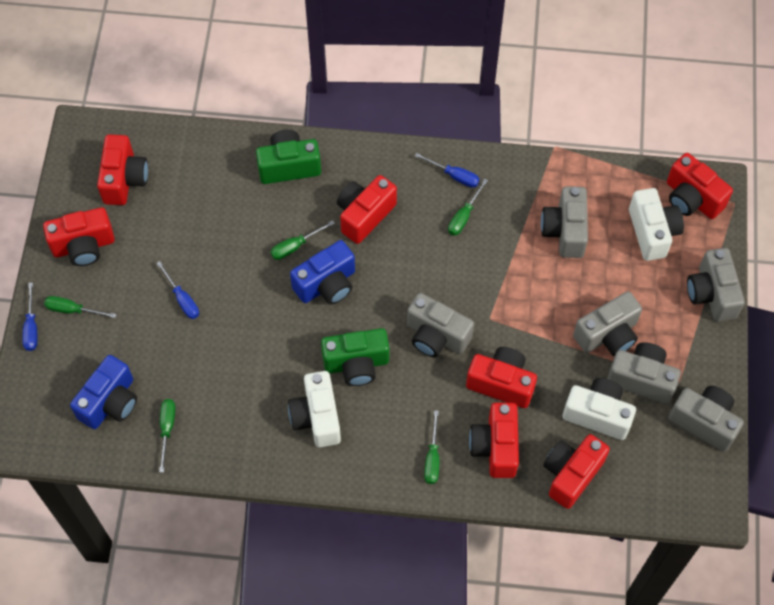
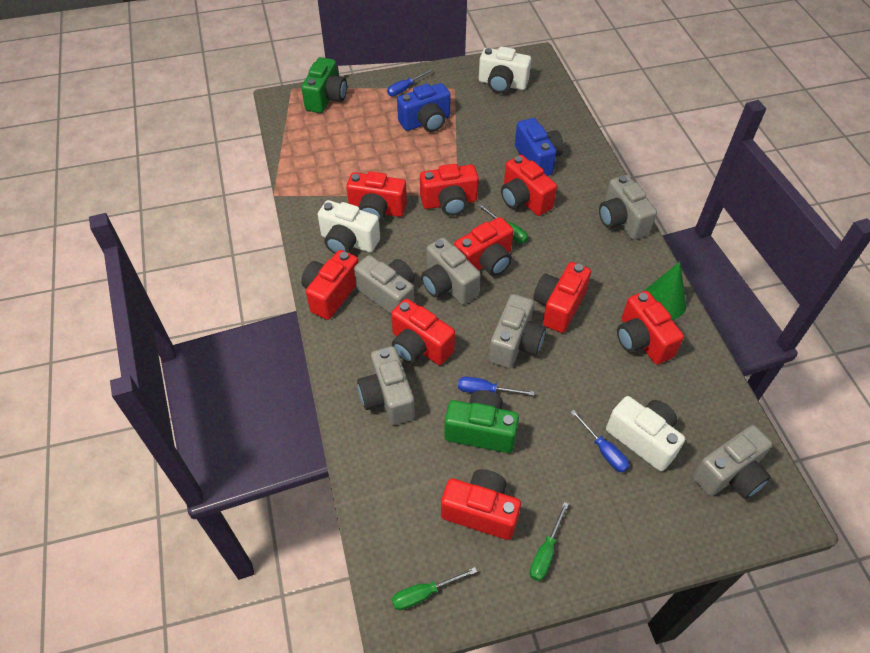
green cone: none = 0 -> [644,262,687,320] = 1
green screwdriver: [44,296,116,318] [159,399,176,473] [271,220,335,260] [424,410,439,484] [448,178,488,236] = 5 -> [392,567,477,610] [478,204,528,244] [530,502,569,581] = 3
red camera: [43,207,115,266] [97,134,148,205] [337,175,397,244] [466,347,537,408] [469,403,519,478] [543,434,610,509] [667,153,733,219] = 7 -> [301,250,359,320] [346,171,407,223] [391,299,455,365] [420,164,479,216] [441,469,521,540] [454,217,514,276] [501,155,557,216] [533,262,591,333] [617,291,684,364] = 9

